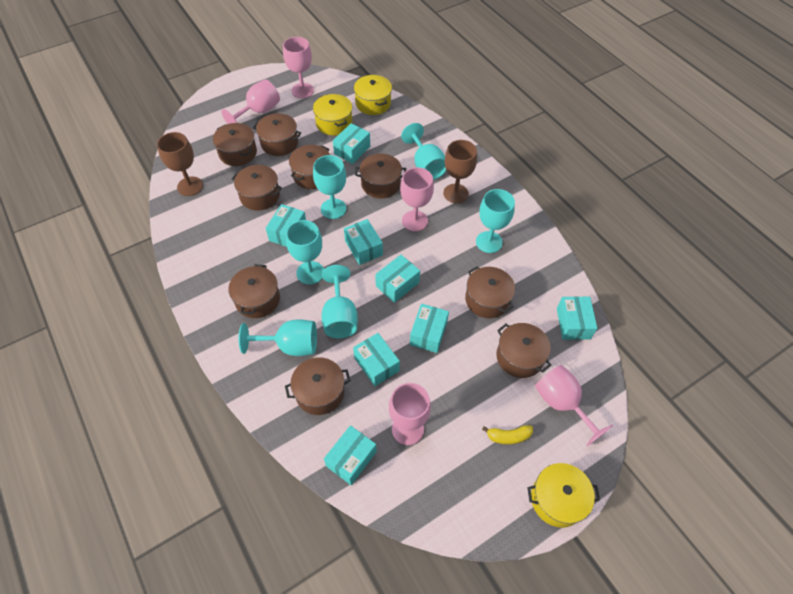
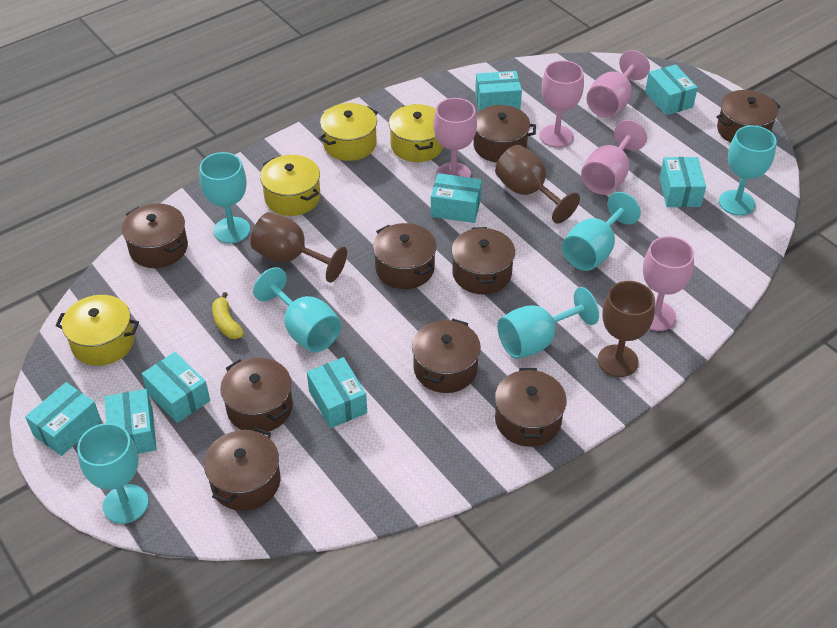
brown goblet: [157,132,203,196] [443,140,477,203] = 2 -> [250,212,347,283] [495,145,580,224] [598,281,655,377] = 3
yellow pot: [313,94,352,135] [354,75,392,115] [527,463,600,528] = 3 -> [55,295,139,366] [260,155,320,216] [319,103,378,161] [389,104,443,162] = 4

